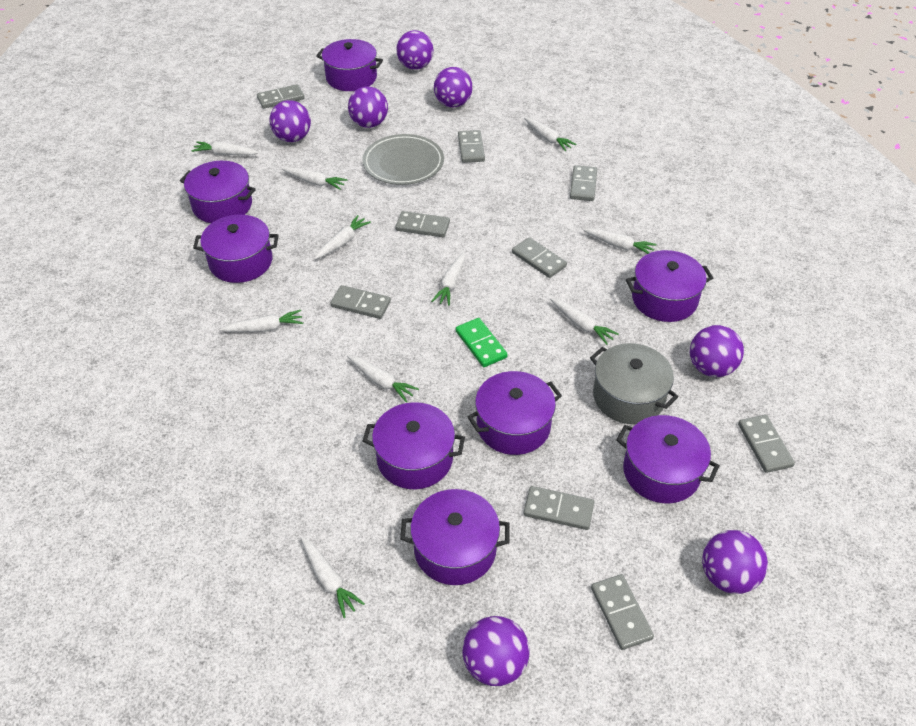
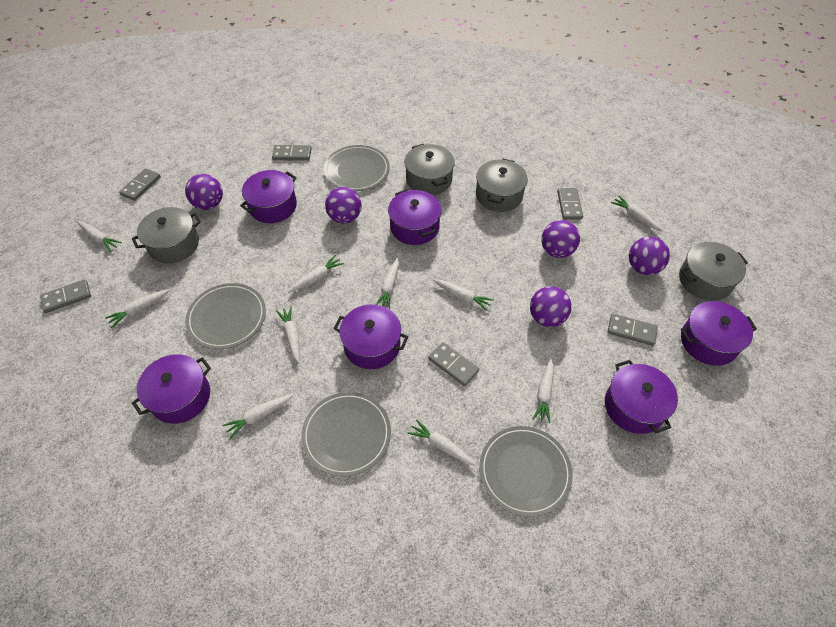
green domino: [456,318,508,367] = 1 -> none = 0
grey domino: [257,84,304,109] [330,285,391,319] [395,211,450,237] [458,130,485,163] [512,237,567,278] [524,486,594,530] [570,165,597,201] [591,574,654,650] [738,415,795,473] = 9 -> [40,279,91,313] [119,168,161,201] [272,145,312,161] [428,342,479,386] [557,188,583,220] [608,314,658,346] = 6
grey plate: [362,134,444,185] = 1 -> [185,283,266,349] [301,392,391,477] [324,145,390,191] [479,426,573,517] = 4
grey pot: [590,343,679,424] = 1 -> [132,207,201,264] [404,144,455,195] [476,159,528,212] [679,242,748,301] = 4
purple ball: [269,100,311,142] [348,86,388,128] [396,30,434,70] [434,67,473,107] [462,616,529,686] [690,325,744,377] [702,530,768,594] = 7 -> [185,174,223,210] [325,187,362,224] [530,286,572,327] [542,220,580,258] [629,237,670,275] = 5
purple pot: [180,161,256,223] [193,215,278,283] [316,39,383,91] [363,402,465,489] [400,489,509,585] [468,371,562,455] [616,415,720,503] [626,250,713,322] = 8 -> [132,354,211,424] [240,170,297,223] [333,304,408,369] [388,189,441,245] [605,360,678,434] [681,301,757,366] = 6

